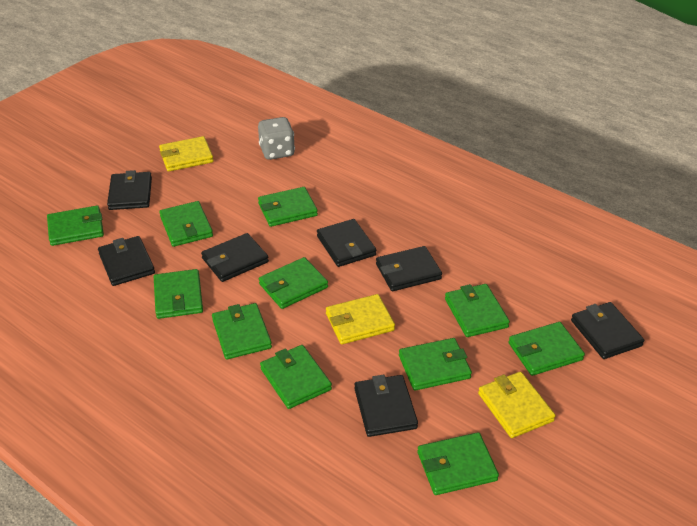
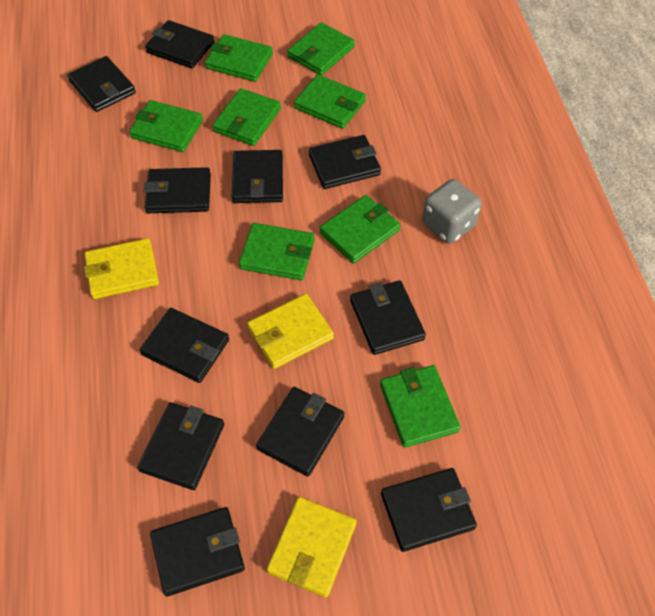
black wallet: [98,236,155,286] [107,170,152,210] [201,233,269,282] [317,219,376,267] [354,375,418,437] [376,246,442,291] [571,302,644,359] = 7 -> [67,56,136,112] [137,402,224,490] [140,308,229,383] [144,167,211,213] [145,20,214,68] [150,507,245,597] [232,150,283,203] [256,387,344,477] [309,135,381,189] [350,280,426,355] [381,468,477,552] = 11
green wallet: [47,205,104,246] [154,269,203,319] [159,201,213,247] [212,303,272,359] [258,187,318,227] [259,257,328,309] [260,345,332,409] [399,338,472,391] [417,432,499,495] [445,284,510,337] [509,322,585,376] = 11 -> [129,100,203,152] [205,34,273,82] [212,88,281,146] [239,223,315,280] [287,22,355,75] [294,74,366,129] [320,195,401,263] [380,365,461,448] = 8

